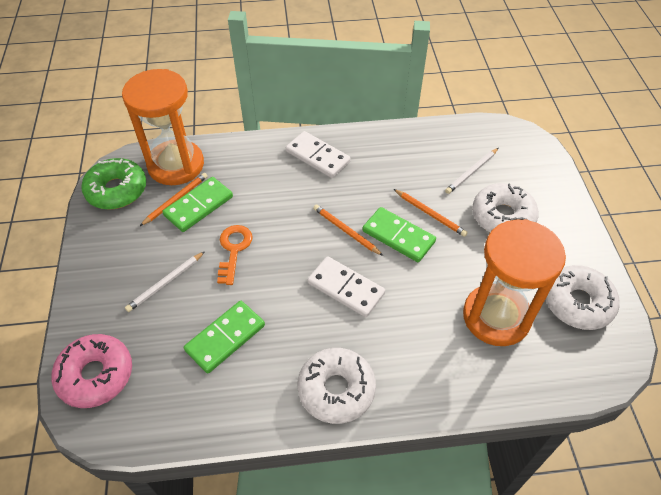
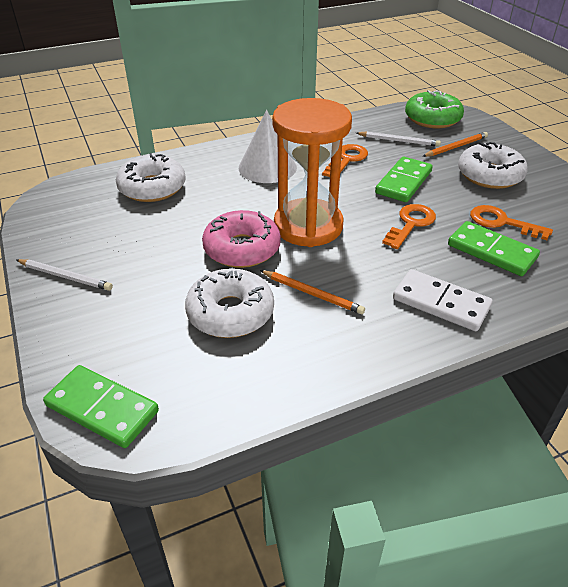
orange hourglass: [122,69,204,185] [463,219,566,346] = 2 -> [272,98,352,247] = 1
orange key: [217,225,253,285] = 1 -> [322,144,368,178] [382,204,436,249] [470,205,553,240] = 3
orange pencil: [140,173,208,226] [313,205,383,256] [394,189,468,237] = 3 -> [260,270,365,314] [422,132,488,157] = 2
white cone: none = 0 -> [239,110,297,183] = 1
white domino: [286,131,351,178] [308,256,385,317] = 2 -> [393,269,492,331] = 1

